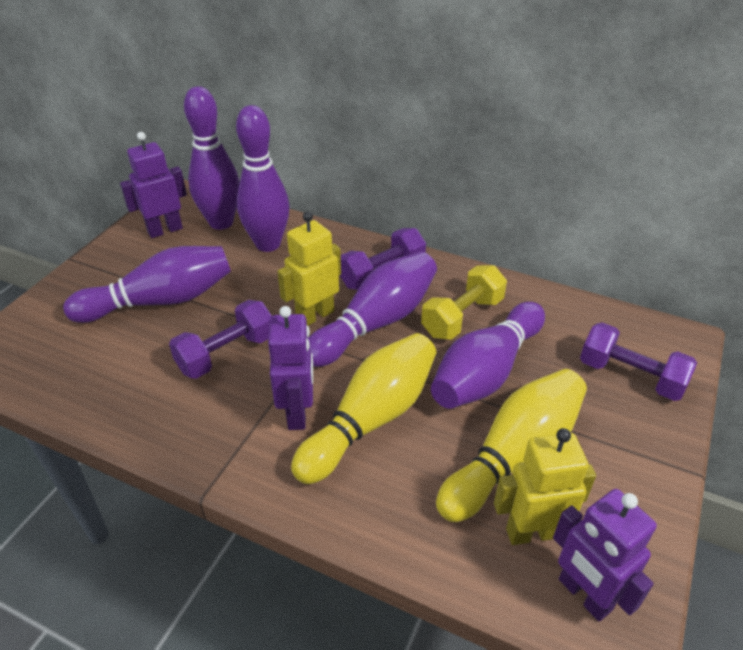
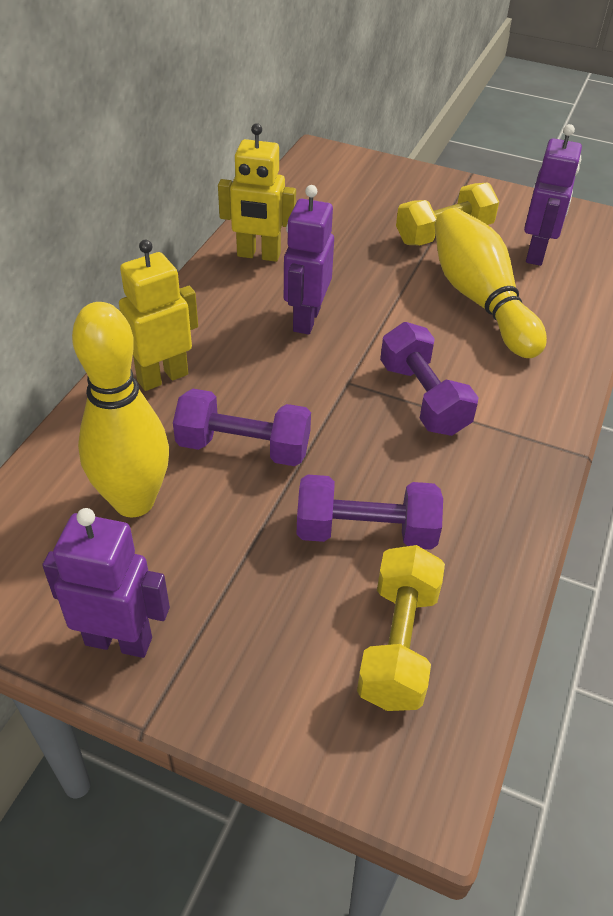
purple bowling pin: [63,246,231,323] [184,86,240,230] [236,105,289,252] [309,252,437,367] [431,302,545,409] = 5 -> none = 0
yellow dumbbell: [421,265,507,340] = 1 -> [357,545,445,711] [396,183,499,246] = 2

